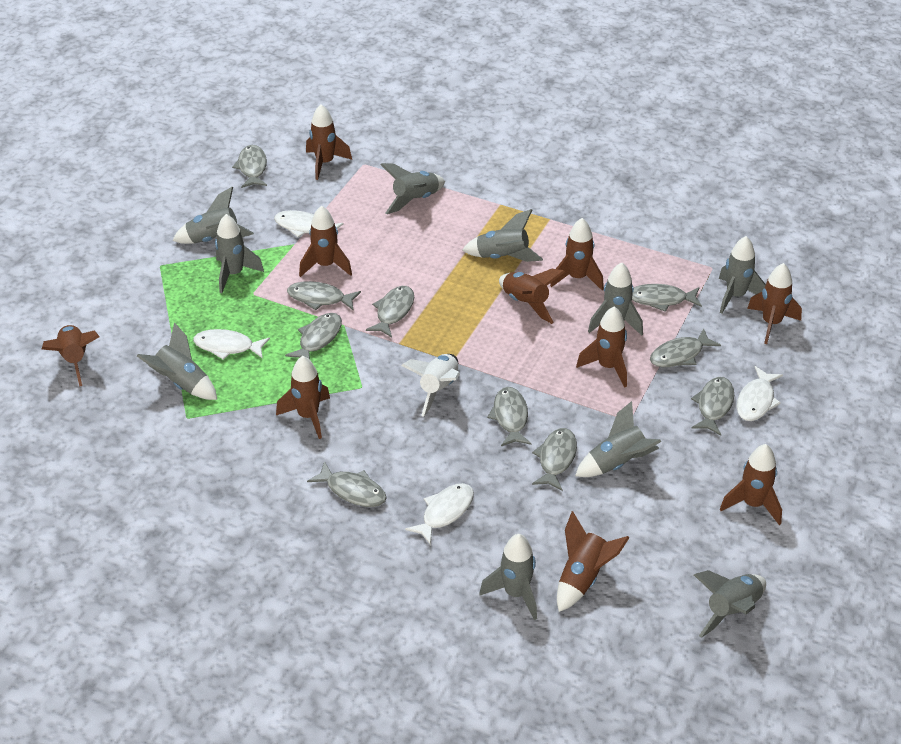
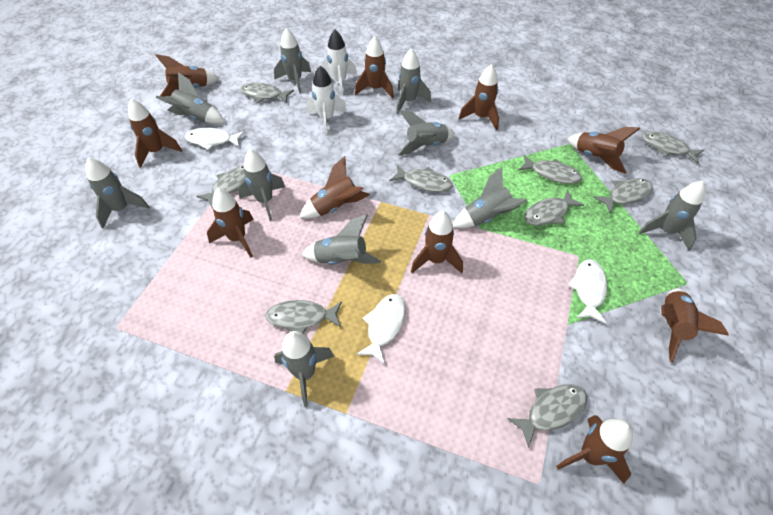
grey fish: [232,145,267,188] [285,313,342,360] [287,281,361,310] [307,461,387,507] [366,286,414,338] [487,387,531,446] [532,428,577,491] [632,284,702,312] [650,328,721,367] [691,377,734,436] = 10 -> [196,165,245,208] [240,83,294,103] [265,300,342,334] [390,165,453,192] [508,384,587,448] [518,155,582,184] [524,190,584,225] [594,178,653,214] [642,131,704,164] = 9
white fish: [193,329,270,360] [274,210,344,237] [405,483,474,545] [737,366,783,421] = 4 -> [185,128,245,150] [356,294,406,364] [568,259,607,324] = 3
white rocket: [401,354,460,417] = 1 -> [306,66,347,135] [322,30,357,96] = 2

